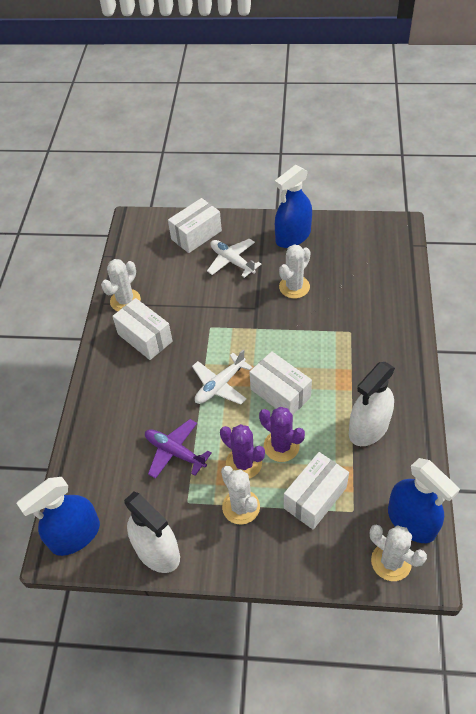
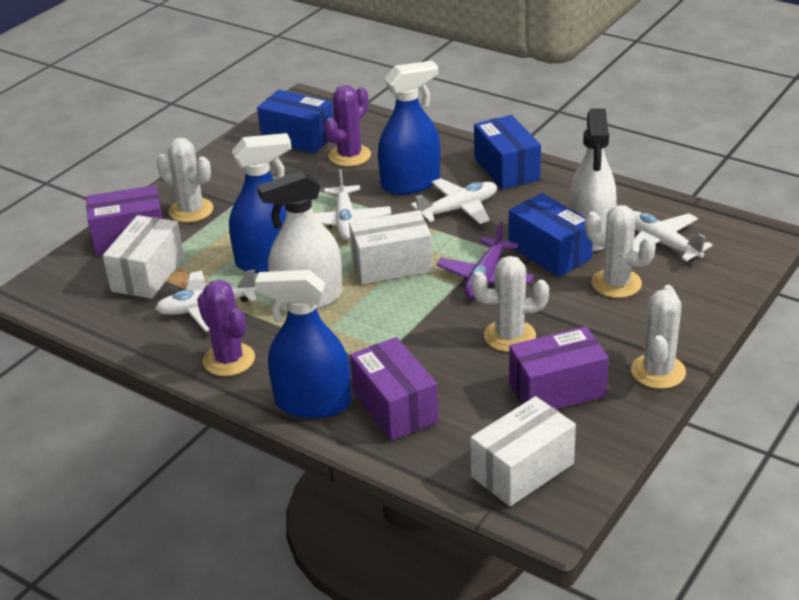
blue box: none = 0 -> [257,90,333,154] [474,115,541,190] [509,193,593,277] = 3
purple box: none = 0 -> [86,185,163,255] [350,337,439,441] [509,326,609,409] = 3
white box: [112,298,173,360] [168,198,222,253] [249,351,312,415] [284,452,349,530] = 4 -> [103,215,184,299] [349,210,433,284] [471,396,576,506] = 3
white plane: [192,350,253,405] [207,238,261,278] = 2 -> [155,269,257,332] [314,169,391,240] [411,178,497,224] [633,211,713,262] = 4

